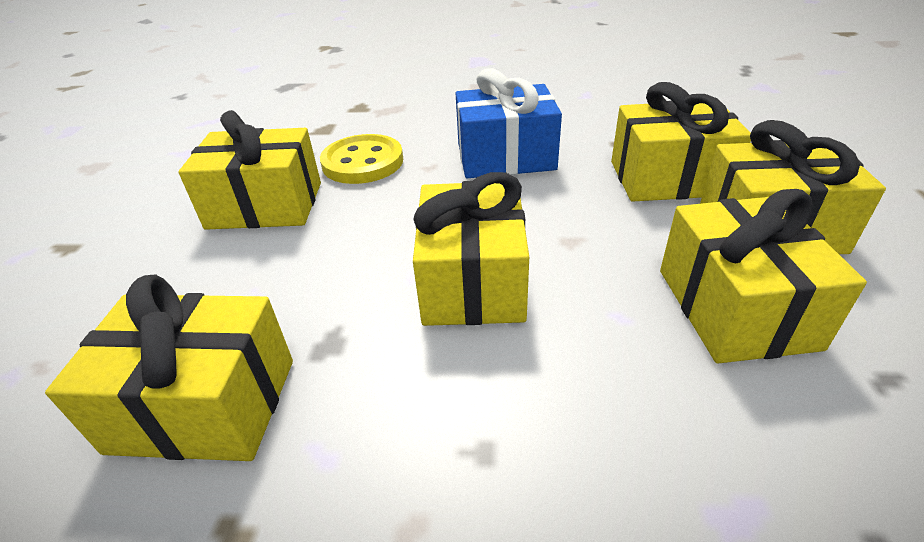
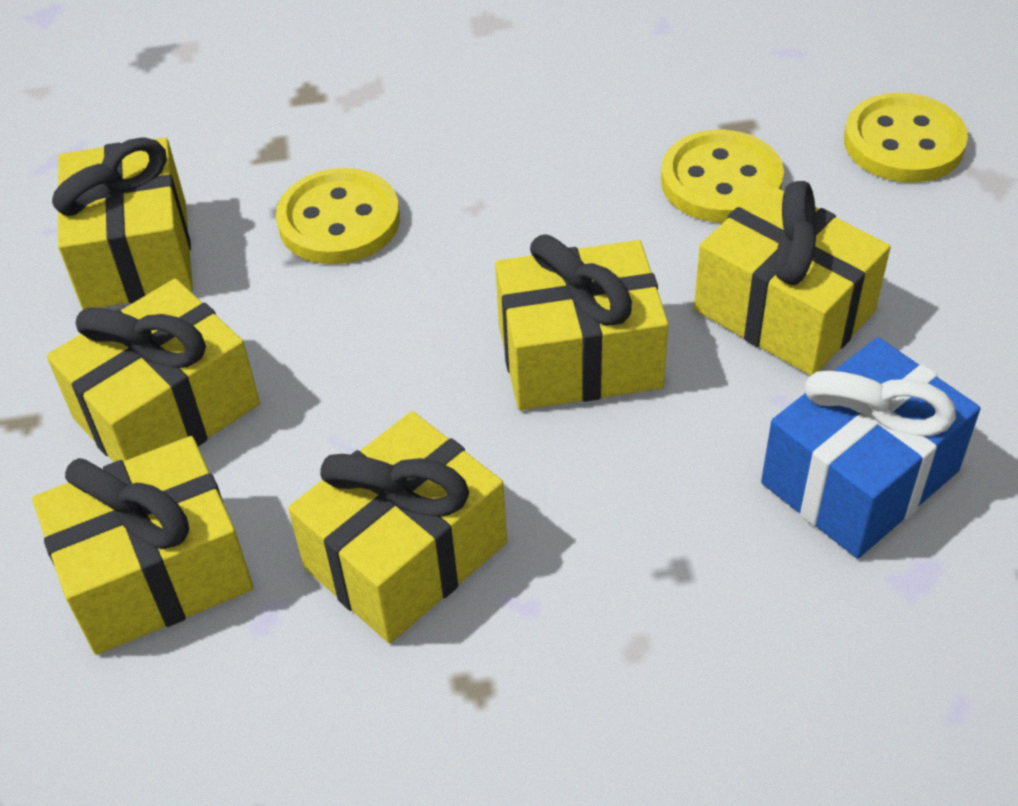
yellow button: [320,134,403,184] = 1 -> [276,168,400,264] [661,130,784,223] [844,93,968,183] = 3

